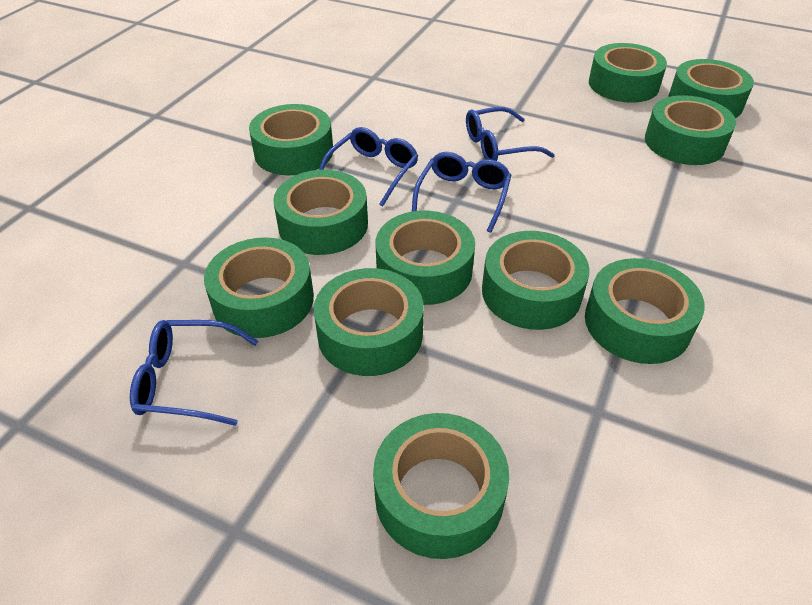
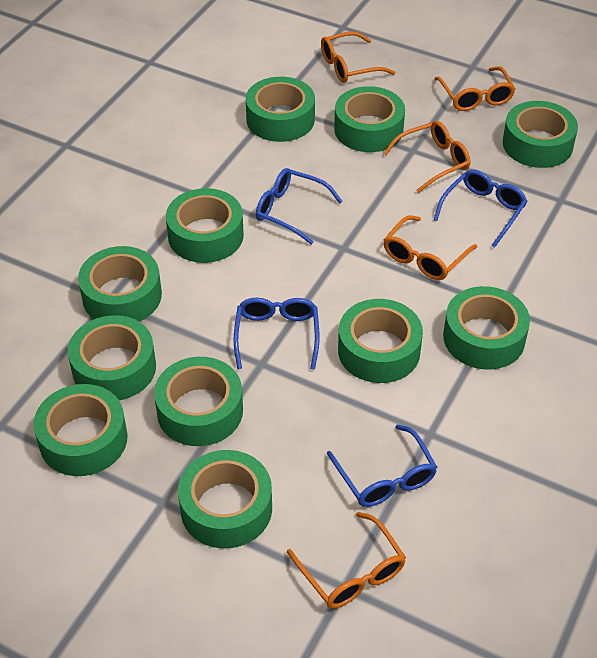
orange glasses: none = 0 -> [287,512,406,609] [321,31,396,83] [383,121,470,193] [384,215,477,280] [435,66,515,111] = 5

